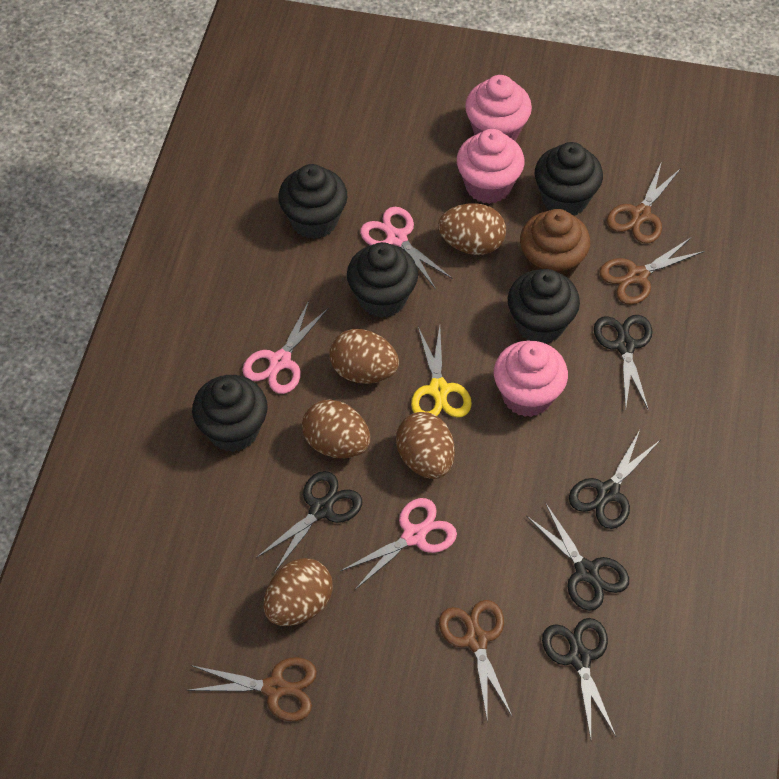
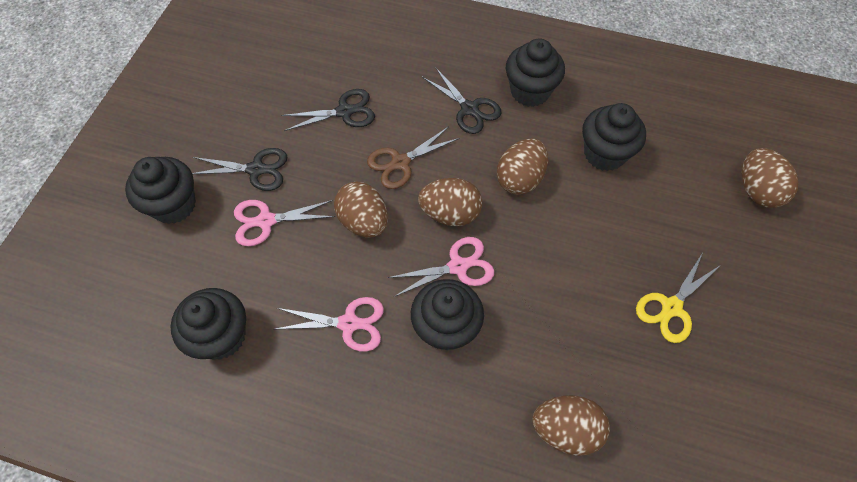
black scissors: [256,471,362,573] [527,504,629,611] [542,618,616,739] [569,430,660,529] [594,315,652,410] = 5 -> [192,148,287,191] [281,89,375,131] [422,67,501,134] = 3
brown cupcake: [520,209,590,278] = 1 -> none = 0
brown scissors: [187,657,317,721] [439,600,512,722] [599,237,705,305] [607,161,681,244] = 4 -> [367,126,460,189] = 1
pink cupcake: [457,129,525,204] [465,75,532,141] [494,340,568,417] = 3 -> none = 0

